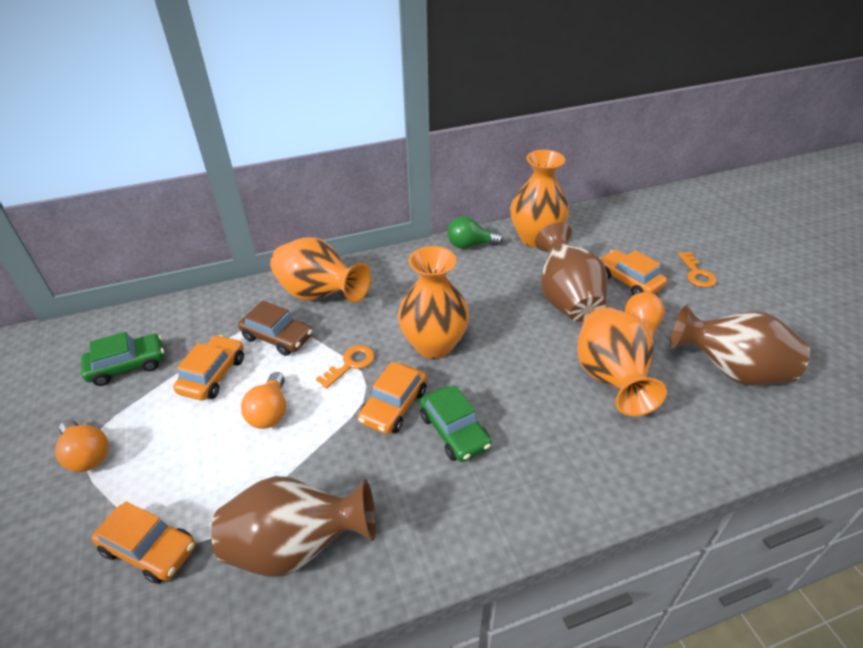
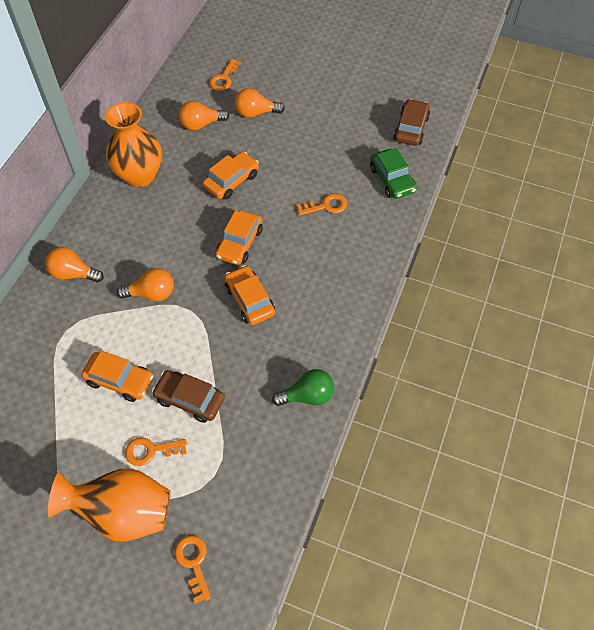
brown car: [238,301,312,356] = 1 -> [152,370,225,423] [393,99,430,146] = 2
brown vase: [211,476,376,577] [535,223,608,322] [670,305,810,386] = 3 -> none = 0
green car: [81,332,164,386] [420,385,492,462] = 2 -> [370,148,417,199] = 1
orange key: [316,345,374,389] [678,252,717,288] = 2 -> [125,437,187,466] [175,535,211,604] [209,59,241,91] [297,193,347,216] = 4
orange light bulb: [55,420,109,472] [241,372,286,429] [625,292,665,350] = 3 -> [45,247,104,283] [117,268,174,301] [179,101,229,131] [234,88,285,118] = 4
orange vase: [270,237,371,303] [398,246,469,359] [510,150,569,248] [577,307,667,416] = 4 -> [48,468,170,541] [105,102,162,187] = 2

